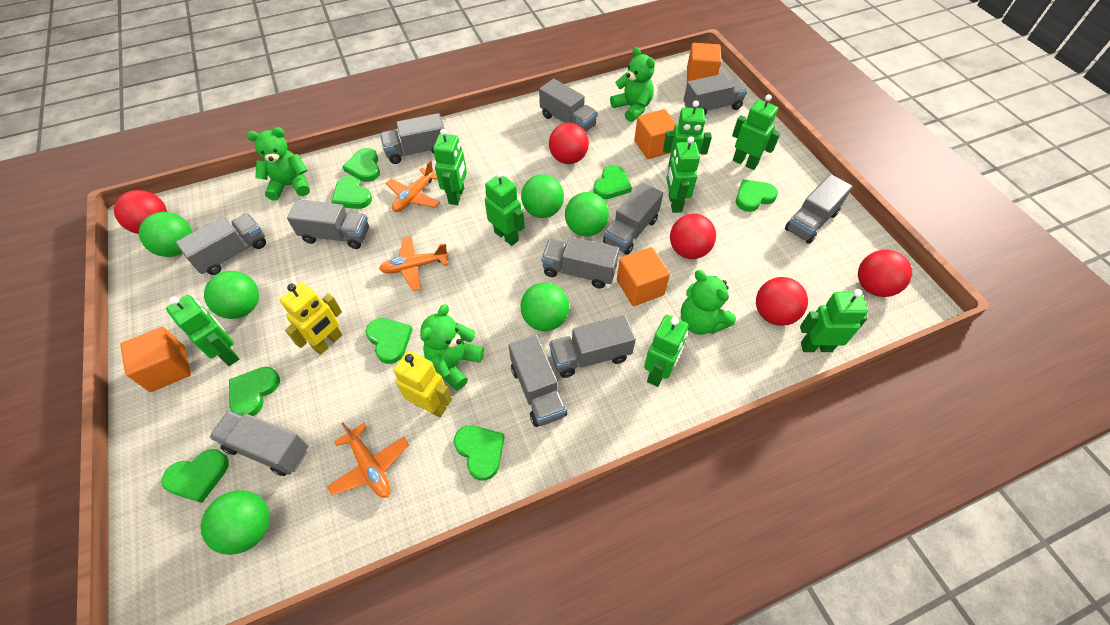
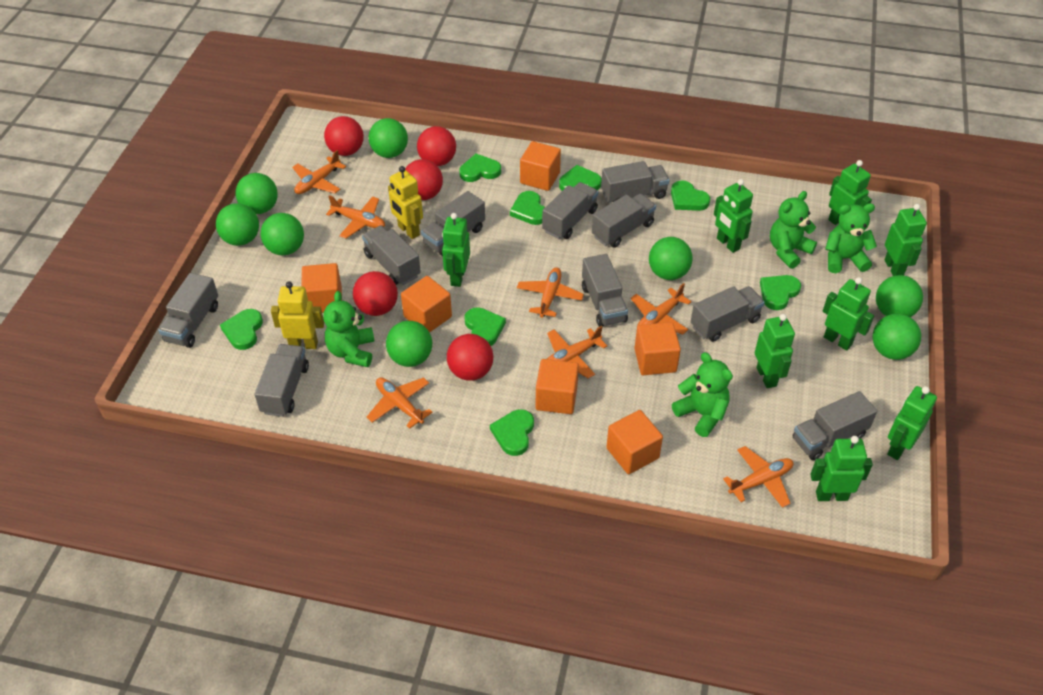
green ball: [139,212,192,257] [201,490,270,555] [204,271,259,319] [521,175,564,218] [521,282,569,331] [565,192,609,237] = 6 -> [216,203,259,246] [235,173,278,214] [260,213,304,256] [369,118,408,158] [386,321,432,367] [649,237,693,280] [873,314,921,360] [876,275,923,317] = 8
grey truck: [175,213,266,275] [209,410,308,476] [287,199,369,249] [380,113,444,164] [508,334,567,427] [539,79,598,132] [541,237,619,288] [549,315,636,378] [603,182,663,255] [684,74,748,115] [785,174,853,244] = 11 -> [158,273,218,348] [254,344,309,417] [362,225,421,285] [421,191,485,256] [542,182,598,239] [582,254,628,327] [592,194,656,248] [601,161,670,203] [691,286,765,342] [793,391,877,460] = 10
orange cube: [120,327,191,392] [617,247,670,306] [634,109,676,159] [687,43,722,82] = 4 -> [302,263,342,313] [401,276,452,332] [520,141,561,191] [536,359,579,414] [606,410,663,474] [634,322,681,375] = 6
orange plane: [327,422,409,498] [379,236,449,291] [386,161,440,212] = 3 -> [292,150,346,194] [326,195,385,239] [367,377,433,429] [517,267,584,318] [547,326,607,378] [631,283,691,335] [723,446,793,508] = 7

